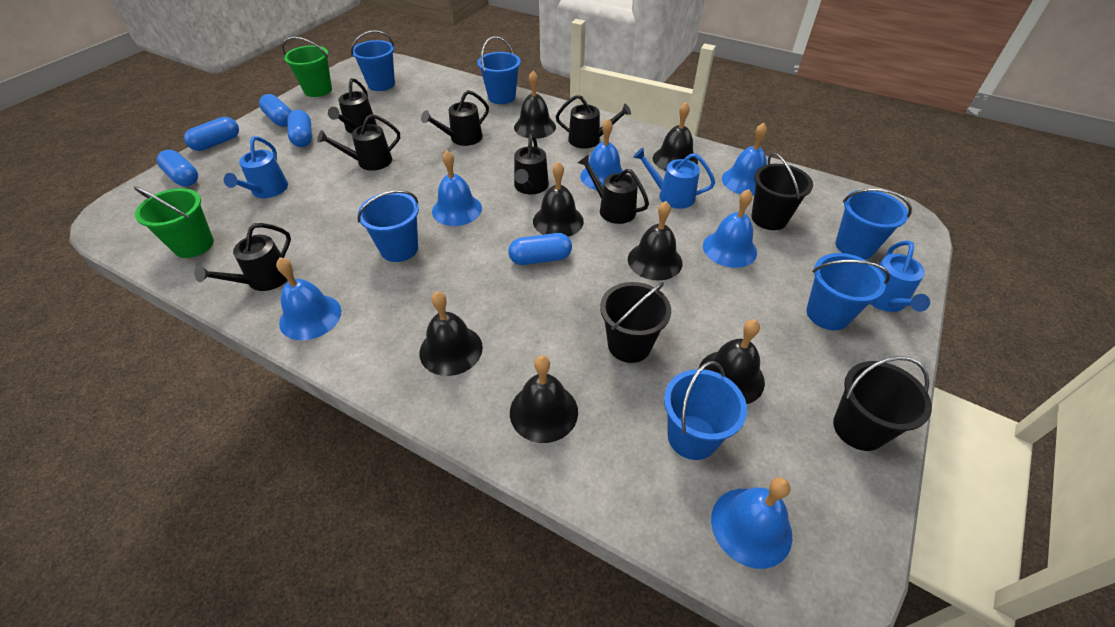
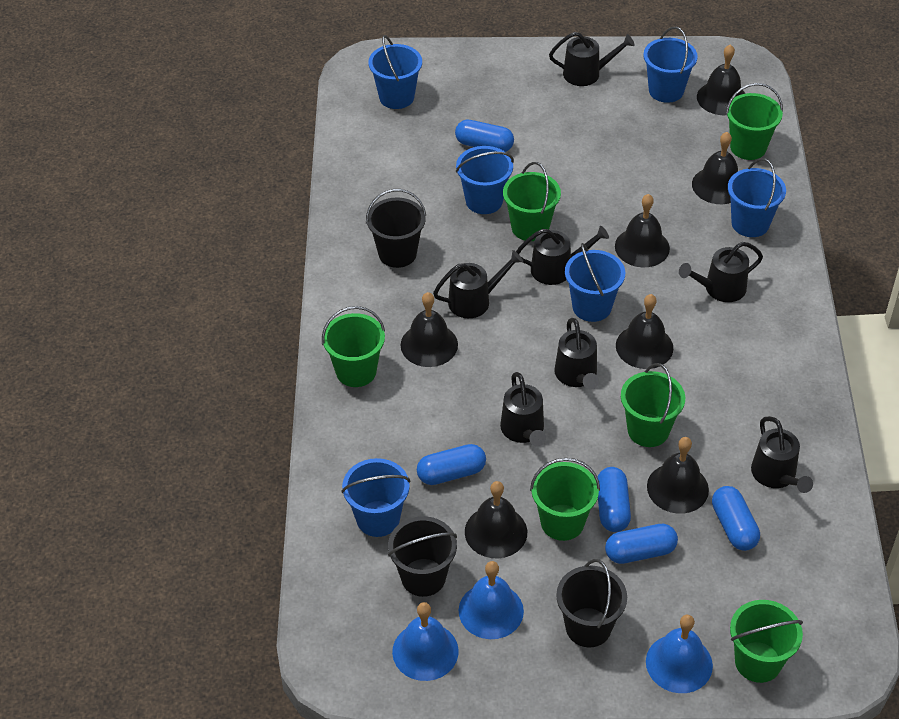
blue bell: [276,257,341,340] [432,151,482,226] [580,119,623,190] [703,189,757,268] [711,477,792,569] [722,123,767,196] = 6 -> [392,602,459,681] [459,561,524,639] [646,615,713,693] = 3
blue watering can: [224,137,288,198] [633,148,715,209] [870,240,930,312] = 3 -> none = 0
green bucket: [134,186,214,258] [282,37,332,97] = 2 -> [322,306,385,387] [503,162,561,241] [530,458,600,541] [621,363,685,447] [726,83,783,160] [730,600,803,683] = 6

